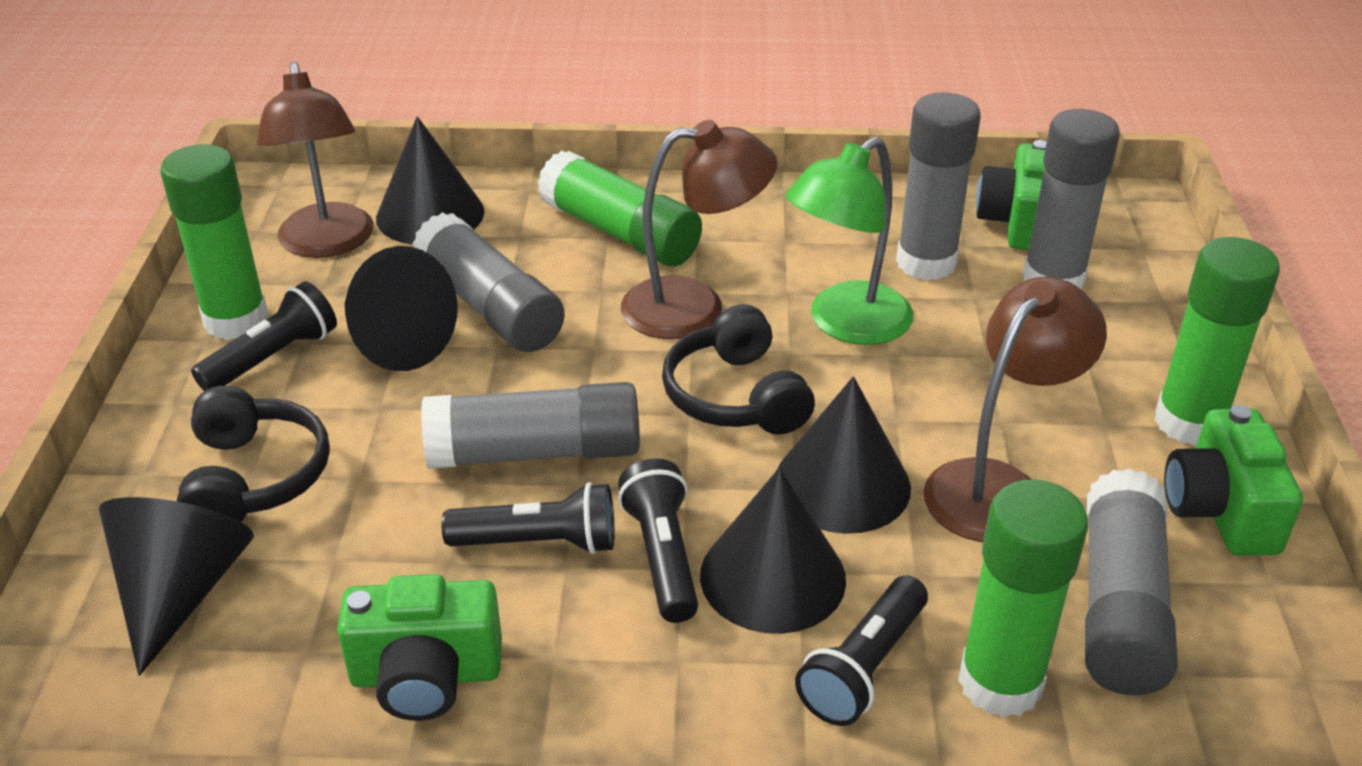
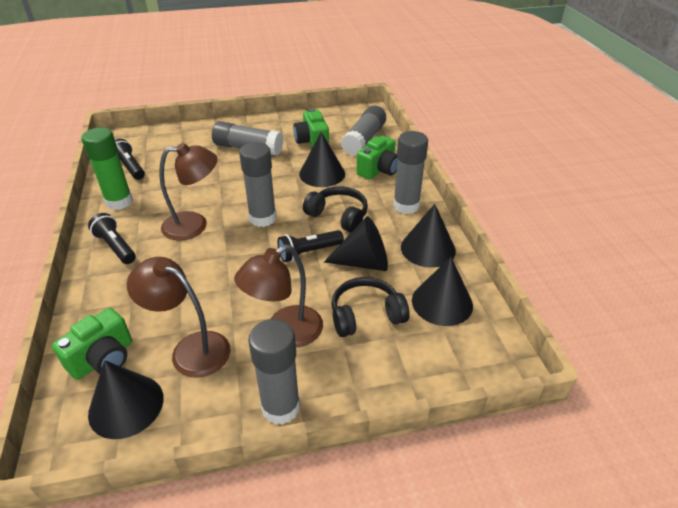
black flashlight: [191,281,337,391] [442,482,615,554] [618,458,698,623] [795,575,928,726] = 4 -> [88,213,136,264] [115,139,145,180] [277,230,344,262] = 3
green glue stick: [160,144,269,340] [538,150,702,266] [958,479,1088,718] [1154,237,1280,446] = 4 -> [81,127,133,210] = 1
green lamp: [786,137,913,345] = 1 -> none = 0

